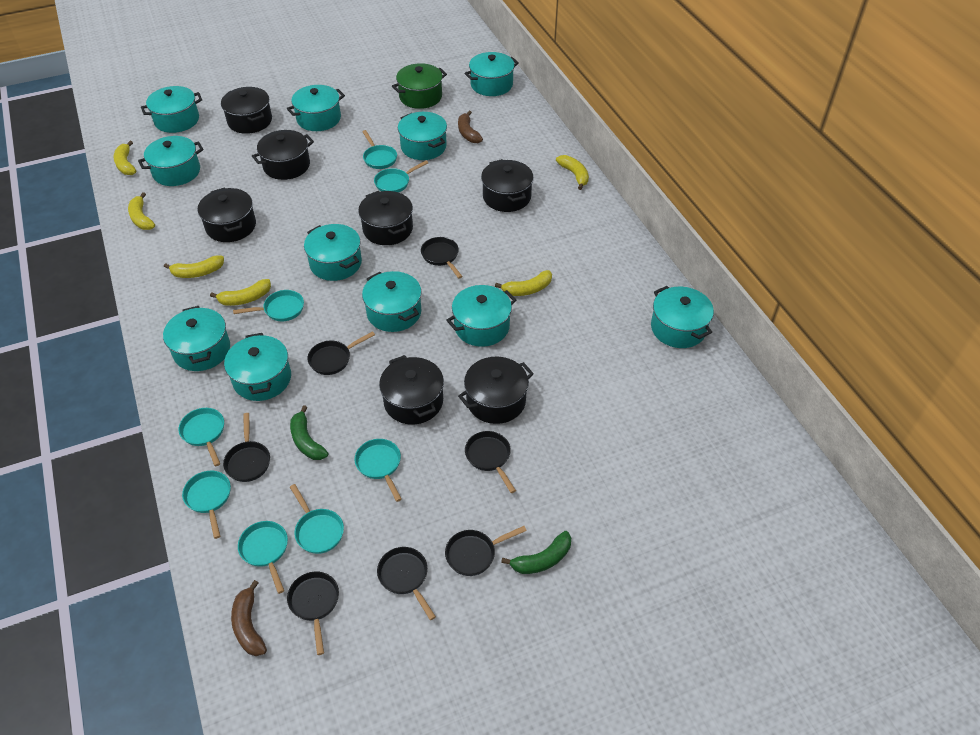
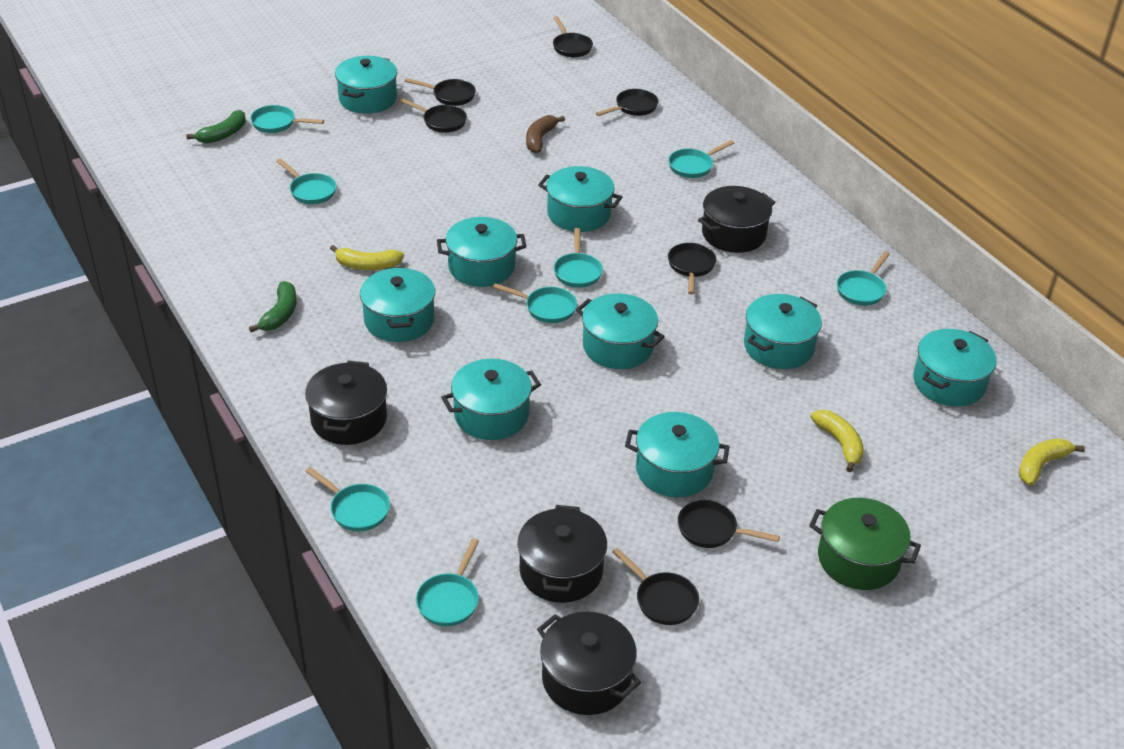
black pot: [198,188,256,242] [221,87,272,134] [252,130,314,180] [358,191,413,245] [379,355,444,425] [458,356,534,424] [481,159,534,212] = 7 -> [305,361,387,445] [517,505,607,603] [537,612,641,715] [698,186,775,253] = 4
brown banana: [231,580,267,656] [458,111,483,143] = 2 -> [526,115,565,153] = 1
turquoise pot: [138,136,203,186] [141,86,202,133] [163,306,230,371] [224,333,291,401] [287,85,345,131] [304,224,362,281] [362,271,421,332] [398,112,447,160] [446,285,516,347] [465,52,519,96] [651,286,714,348] = 11 -> [335,56,397,114] [360,267,435,342] [437,217,527,287] [441,359,541,440] [538,166,622,232] [576,293,665,369] [625,412,730,497] [744,294,822,369] [913,329,997,407] = 9
yellow banana: [114,141,136,175] [128,192,155,230] [164,255,224,278] [210,279,271,306] [495,270,552,296] [556,155,589,190] = 6 -> [330,245,404,270] [811,410,864,473] [1019,438,1085,486] = 3

